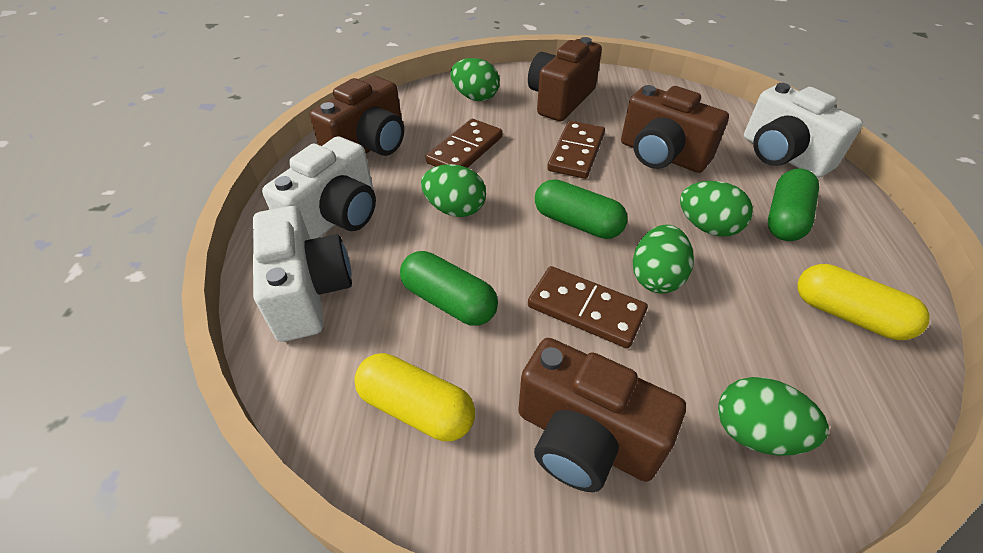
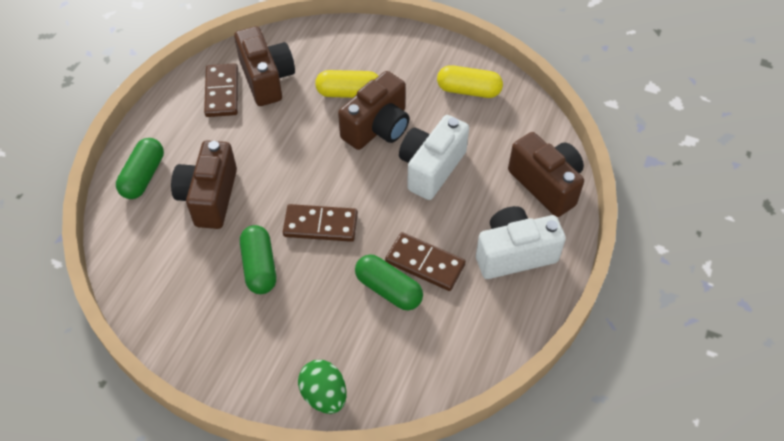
green egg: [421,164,486,217] [450,58,500,101] [633,224,694,293] [680,181,753,237] [718,377,829,456] = 5 -> [298,360,346,414] = 1
white camera: [253,206,352,342] [262,137,376,239] [744,83,863,178] = 3 -> [399,115,469,200] [476,206,566,279] = 2

